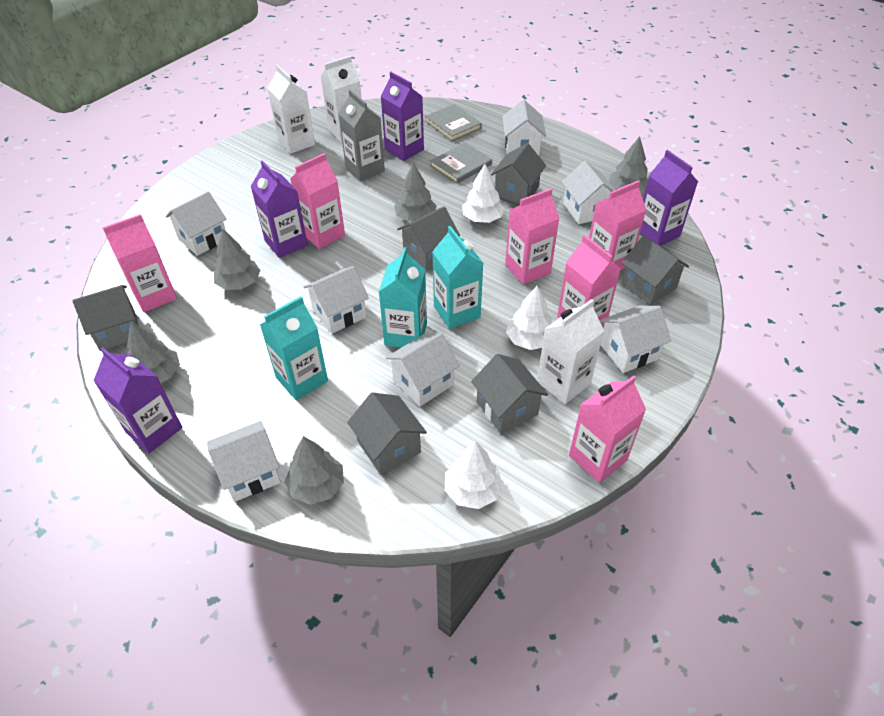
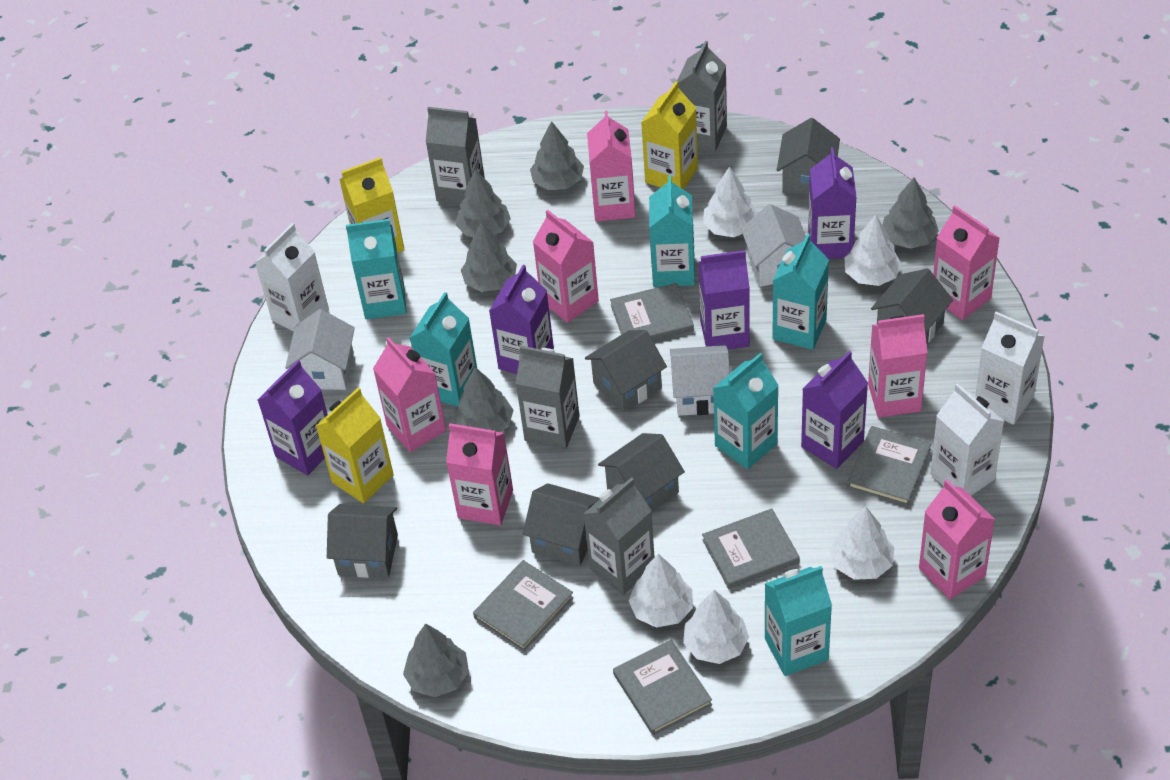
grey book: [425,104,482,141] [430,142,492,184] = 2 -> [473,560,574,651] [610,283,694,341] [613,639,712,735] [702,508,800,589] [847,426,932,506] = 5
grey carton: [339,90,385,181] = 1 -> [426,107,485,204] [516,346,580,449] [583,477,654,595] [677,41,727,152] = 4
grey tree: [127,322,180,383] [214,228,261,290] [285,436,344,505] [394,163,437,221] [609,136,648,193] = 5 -> [403,623,469,697] [454,367,513,432] [456,169,511,237] [461,221,517,292] [530,121,584,190] [883,177,939,249] = 6
pink carton: [103,214,177,312] [290,153,345,249] [505,188,560,285] [557,235,621,326] [569,375,646,483] [589,180,646,270] = 6 -> [373,337,446,452] [446,423,513,526] [533,210,599,323] [587,111,636,222] [868,314,928,418] [919,480,995,599] [933,205,1000,320] = 7
purple carton: [93,348,182,453] [250,160,308,258] [380,72,424,161] [640,150,698,246] = 4 -> [258,360,328,476] [489,265,554,374] [698,250,750,350] [801,351,868,469] [808,148,857,259] = 5
turquoise carton: [260,296,328,400] [379,247,427,348] [432,226,483,329] = 3 -> [346,219,407,319] [410,292,477,407] [649,175,695,287] [713,353,779,469] [765,566,832,676] [773,234,829,350] = 6
white house: [166,192,227,256] [207,421,281,502] [303,266,369,334] [385,333,460,407] [502,100,546,156] [562,161,615,224] [599,306,671,373] = 7 -> [285,309,355,390] [670,345,730,416] [741,204,806,287] = 3
white tree: [445,441,504,509] [462,164,504,223] [506,286,553,350] = 3 -> [628,554,693,628] [683,590,749,664] [703,167,757,237] [830,507,894,580] [845,215,902,286] = 5
yellow carton: none = 0 -> [316,387,394,503] [339,157,405,252] [641,81,698,190] = 3

